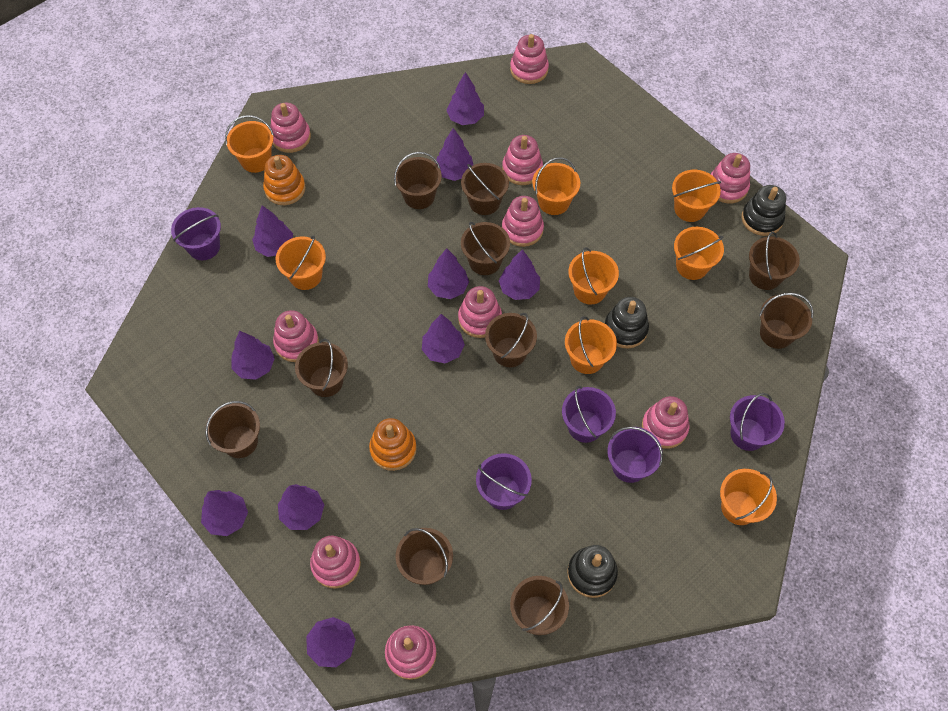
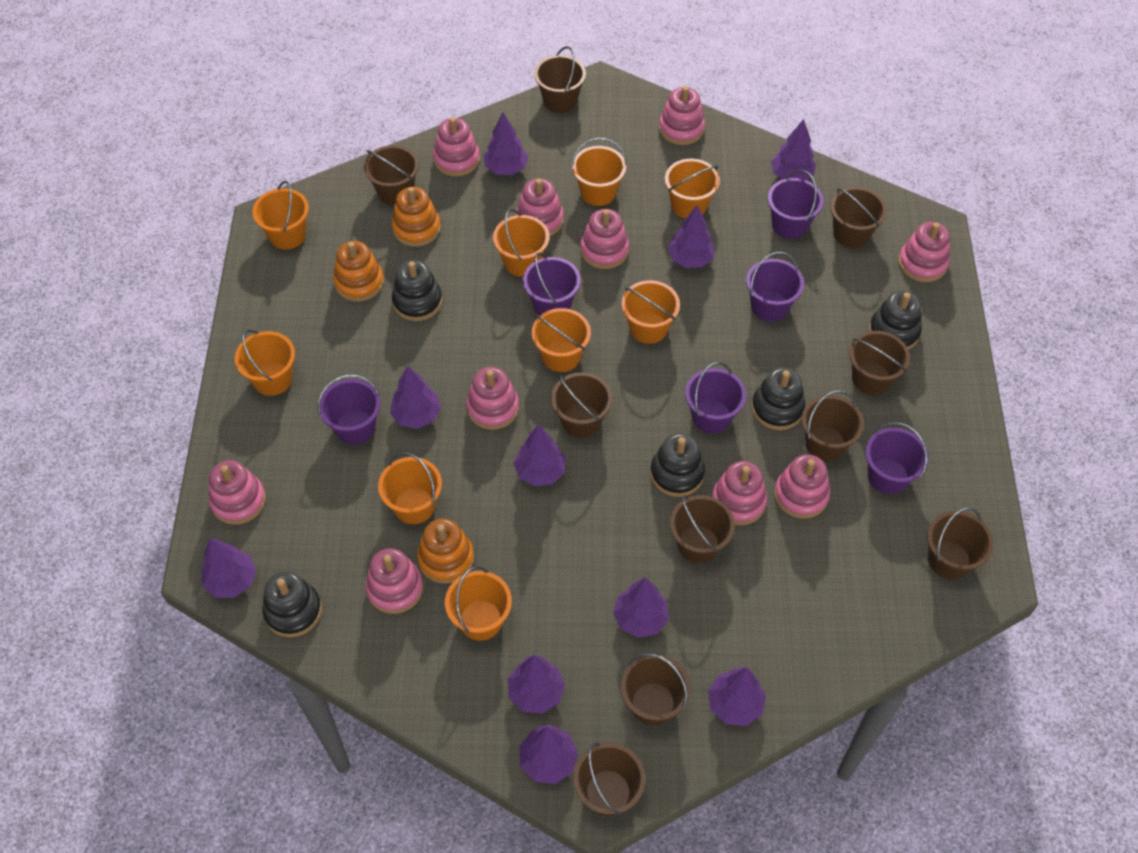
black stacking toy: [567,545,618,598] [605,297,649,348] [741,185,786,236] = 3 -> [262,572,322,637] [392,260,442,321] [650,433,705,497] [752,367,805,430] [869,291,922,350] = 5
orange bucket: [225,115,274,173] [276,236,326,290] [532,157,580,215] [565,316,617,374] [568,247,619,304] [672,170,721,222] [674,227,724,280] [720,469,777,525] = 8 -> [234,329,295,396] [252,181,309,249] [378,452,442,524] [445,566,512,641] [493,209,550,277] [532,308,591,372] [571,137,627,206] [622,280,680,344] [665,159,720,219] = 9
orange stacking toy: [263,155,306,205] [369,418,417,471] = 2 -> [333,241,384,302] [392,187,441,247] [417,518,474,583] = 3
purple bucket: [171,207,221,260] [476,453,532,510] [562,386,616,443] [607,427,663,483] [730,393,785,451] = 5 -> [318,374,380,445] [523,252,581,316] [685,362,746,434] [746,252,804,322] [768,170,824,239] [865,422,929,494] = 6

